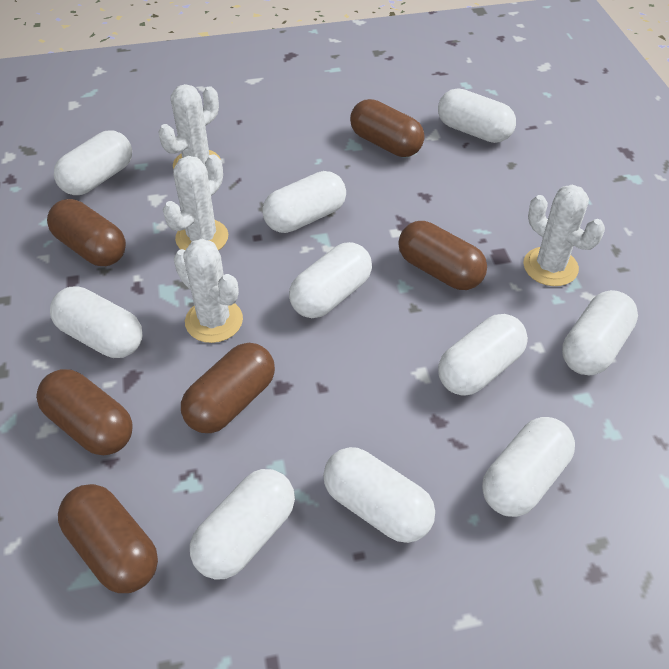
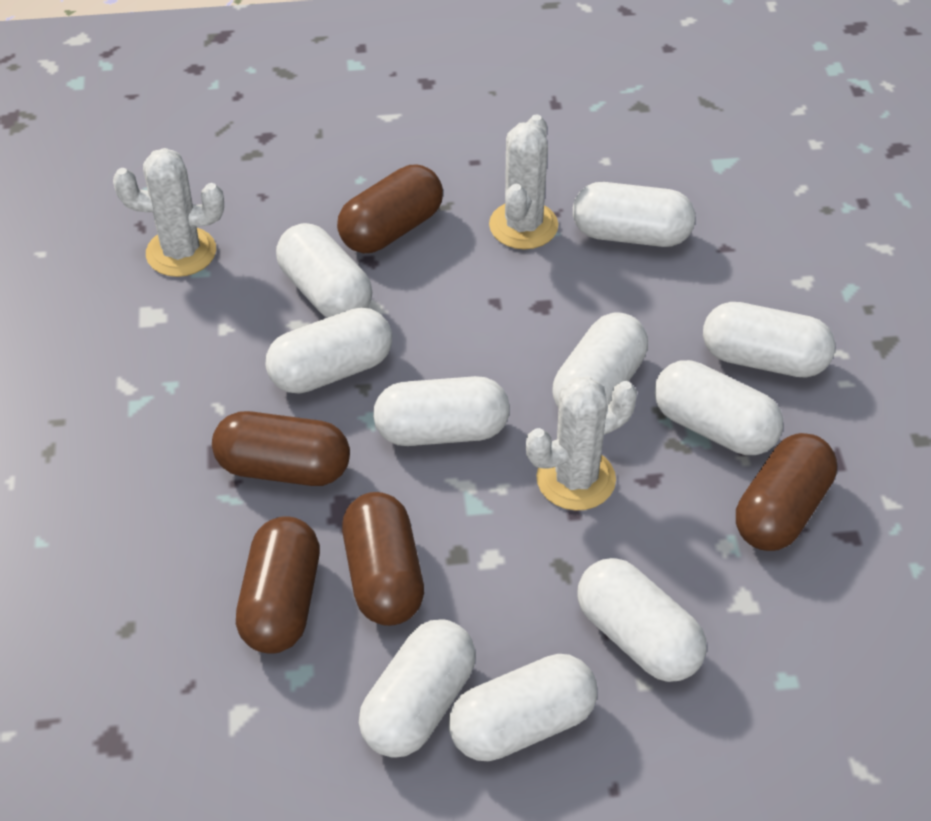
brown capsule: [36,369,133,455] [47,199,126,266] [58,484,158,593] [181,343,275,433] [350,99,425,157] [398,221,487,290] = 6 -> [212,411,350,486] [236,516,320,654] [337,165,443,253] [342,492,424,626] [736,433,837,551] = 5
white cactus: [158,84,221,169] [163,154,228,250] [174,239,243,343] [523,185,605,286] = 4 -> [113,148,224,277] [489,114,558,249] [526,376,637,511] = 3

